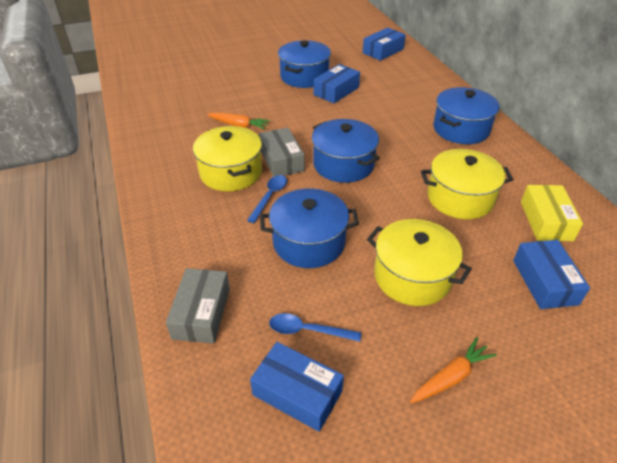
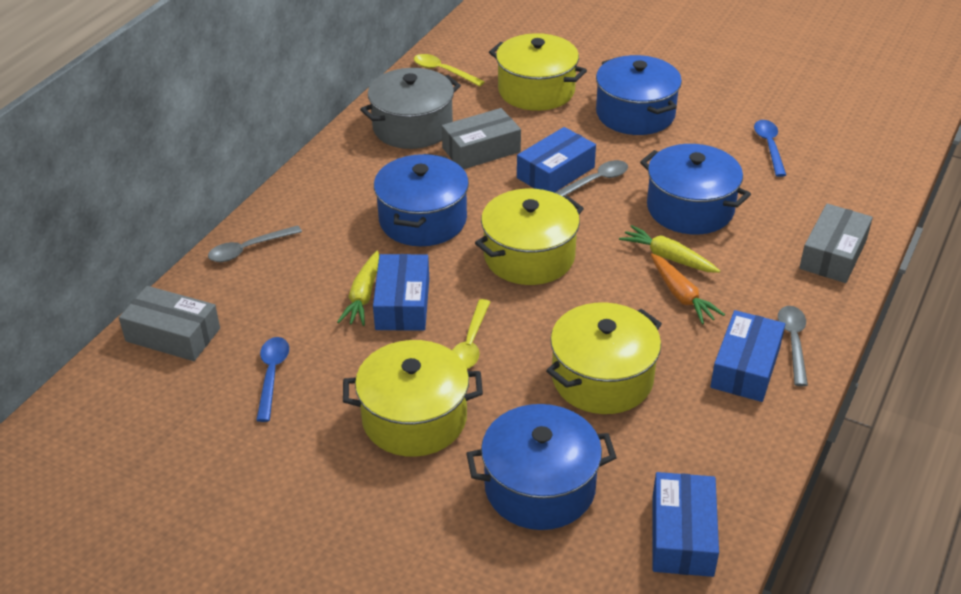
grey box: [166,268,230,344] [259,127,305,177] = 2 -> [119,286,220,361] [442,108,521,169] [799,204,873,283] = 3
grey pot: none = 0 -> [360,68,461,149] = 1
grey spoon: none = 0 -> [208,225,302,262] [555,160,628,197] [778,306,808,386] = 3
orange carrot: [207,112,270,130] [410,337,497,403] = 2 -> [651,253,725,324] = 1
yellow box: [521,185,583,241] = 1 -> none = 0
yellow carrot: none = 0 -> [337,251,379,326] [619,225,720,273] = 2
yellow pot: [193,126,262,191] [367,219,472,306] [421,149,513,219] = 3 -> [343,340,483,457] [475,189,584,285] [489,33,587,111] [546,302,662,414] = 4
yellow spoon: none = 0 -> [414,54,485,86] [452,299,490,369] = 2

